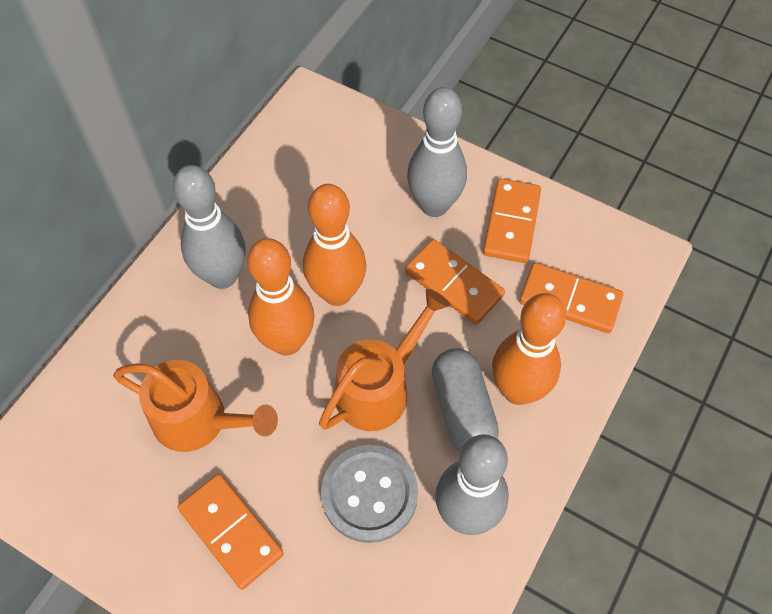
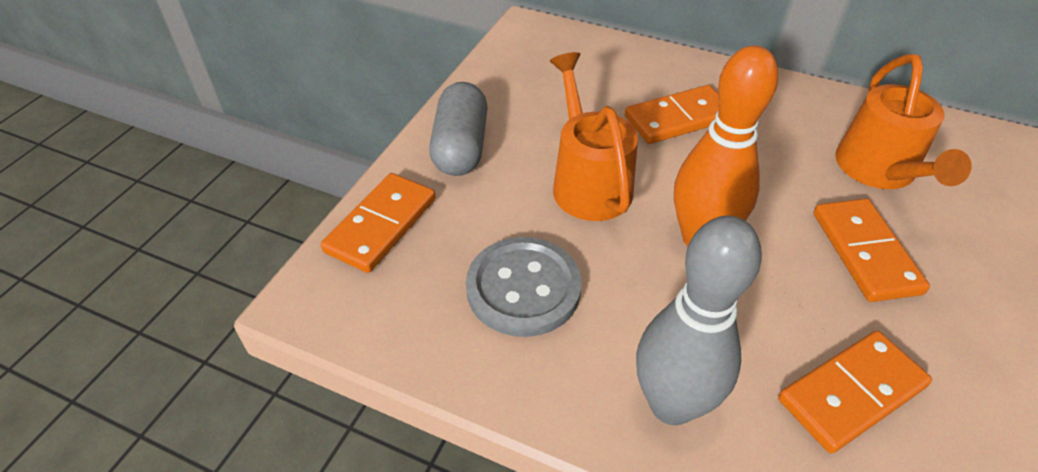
grey bowling pin: [173,165,245,289] [407,87,467,217] [435,434,509,535] = 3 -> [636,216,762,425] = 1
orange bowling pin: [247,238,315,356] [303,184,367,306] [492,293,566,405] = 3 -> [674,45,778,246] = 1

